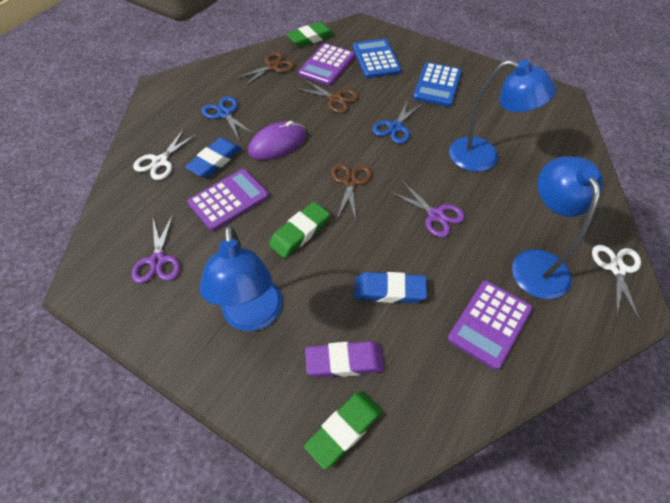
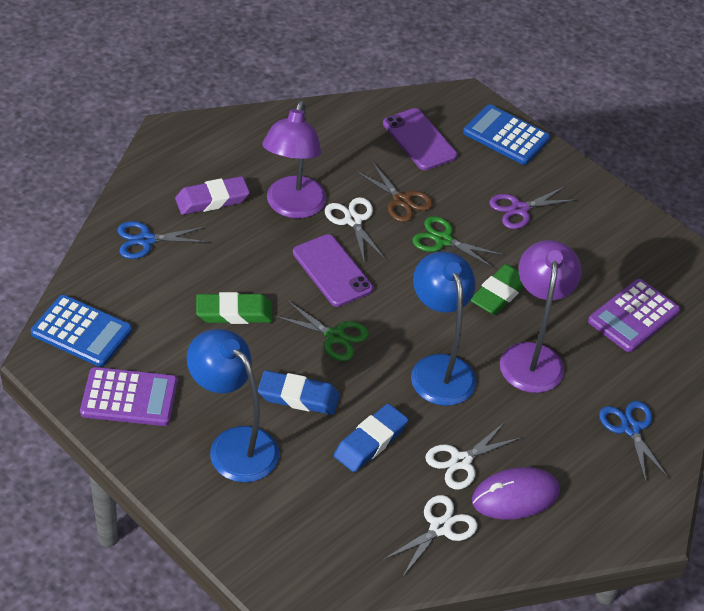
blue lamp: [200,225,283,331] [449,60,556,172] [512,157,603,299] = 3 -> [186,329,279,482] [411,251,477,406] = 2
brown scissors: [234,52,295,87] [295,79,359,113] [331,164,372,220] = 3 -> [356,162,433,222] = 1
green eraser: [269,202,330,258] [286,22,334,47] [304,391,383,470] = 3 -> [196,292,273,324] [470,264,524,315] = 2
green scissors: none = 0 -> [274,300,369,361] [412,216,503,268] = 2
purple calculator: [187,169,269,231] [298,43,355,86] [448,281,533,370] = 3 -> [80,367,178,426] [588,279,680,352] = 2
purple lamp: none = 0 -> [262,101,327,219] [500,240,582,393] = 2
purple phone: none = 0 -> [293,234,373,307] [383,108,457,170] = 2
purple scissors: [132,214,180,283] [390,181,465,237] = 2 -> [489,186,577,229] = 1
white scissors: [133,129,197,180] [592,245,641,321] = 2 -> [325,197,385,261] [383,495,478,576] [425,422,521,490] = 3

